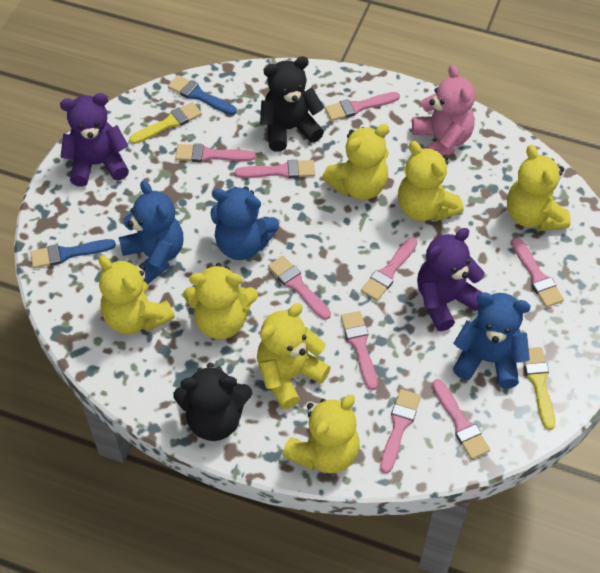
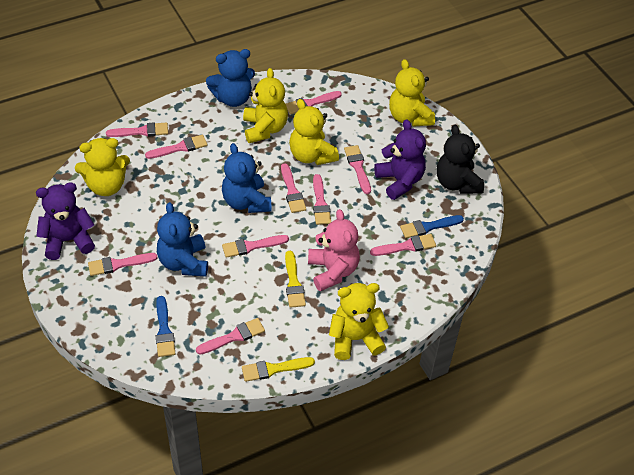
black teddy bear: [173,363,252,441] [260,56,324,152] = 2 -> [436,125,484,194] = 1
pink brush: [175,144,255,162] [235,160,315,179] [268,256,331,320] [325,92,400,121] [341,311,378,390] [361,237,418,301] [380,389,421,473] [432,379,490,459] [512,238,564,307] = 9 -> [88,253,157,276] [106,122,168,137] [145,135,207,159] [196,318,265,355] [222,235,289,258] [281,163,306,213] [286,91,342,115] [313,174,331,225] [344,145,371,194] [370,234,436,256] = 10
yellow teddy bear: [98,256,175,334] [183,263,258,339] [257,303,331,409] [282,394,360,473] [322,124,389,200] [398,141,464,222] [507,145,571,231] = 7 -> [75,138,130,196] [243,68,288,143] [289,99,339,165] [329,283,389,360] [389,59,435,127] = 5

